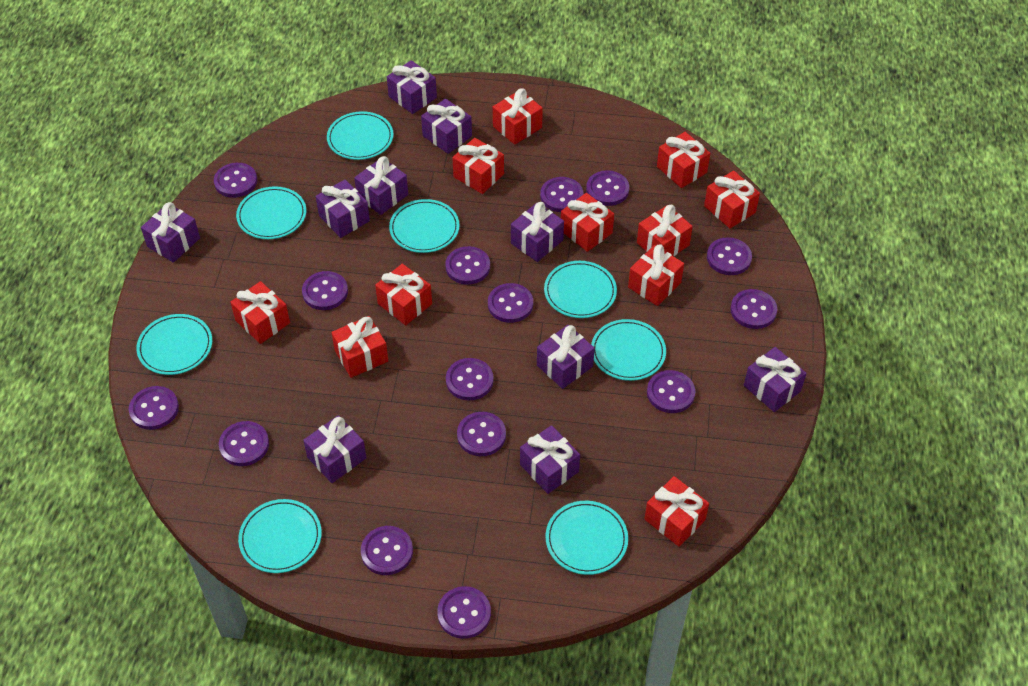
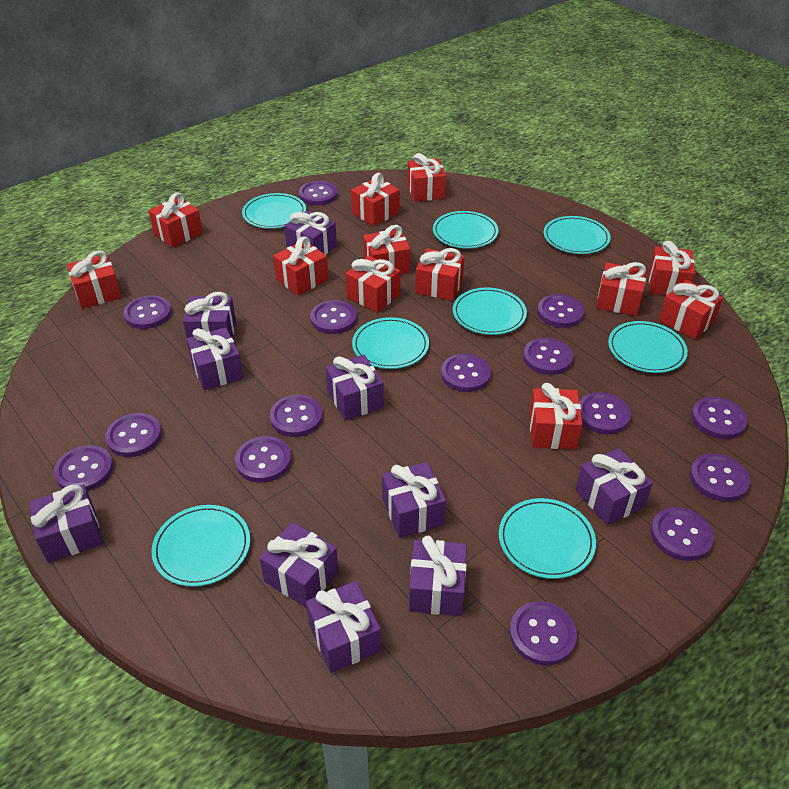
red gift: [230,281,290,344] [331,316,388,378] [375,264,432,325] [452,138,504,194] [493,88,543,145] [561,193,614,252] [628,244,684,306] [637,205,693,256] [644,476,709,547] [657,132,710,188] [704,171,760,228] = 11 -> [67,250,122,309] [148,192,203,248] [273,236,328,296] [345,256,400,313] [351,173,400,226] [364,225,410,275] [407,153,446,202] [415,248,464,301] [529,383,583,449] [596,262,647,316] [649,241,695,296] [659,280,723,339] = 12

